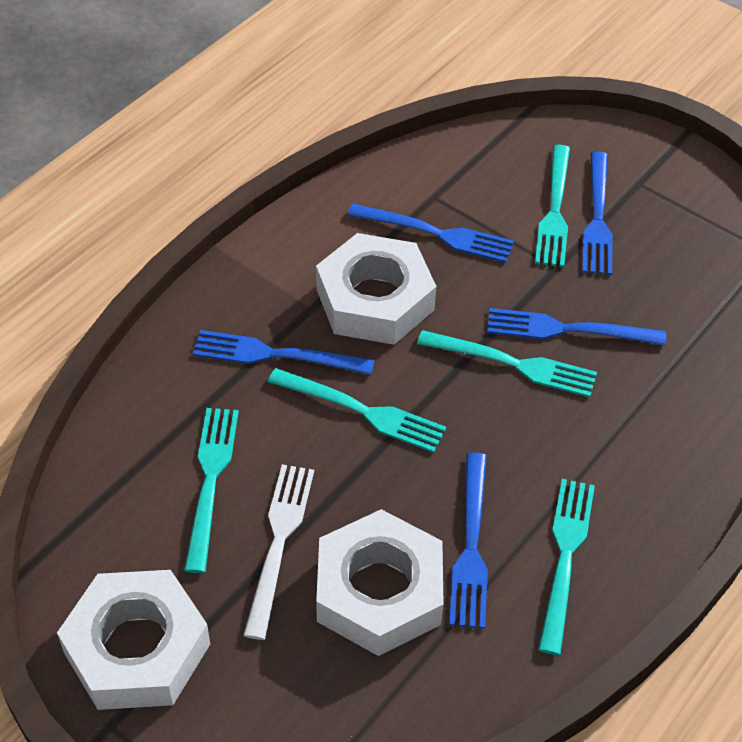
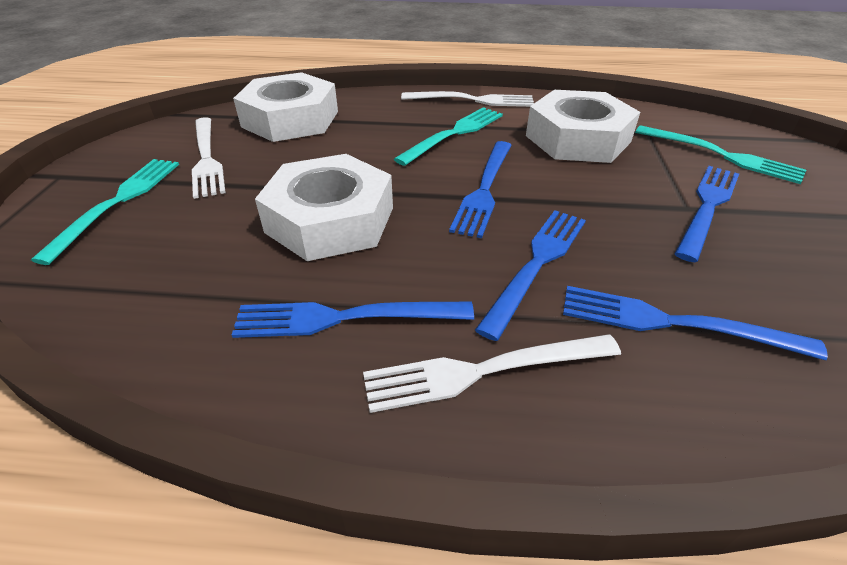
turquoise fork: [184,408,239,573] [268,368,446,453] [417,330,597,397] [535,145,570,267] [538,479,595,655] = 5 -> [31,159,179,265] [394,107,503,166] [635,125,806,184] = 3
white fork: [243,464,314,640] = 1 -> [192,117,226,199] [363,334,621,413] [401,91,534,107] = 3

